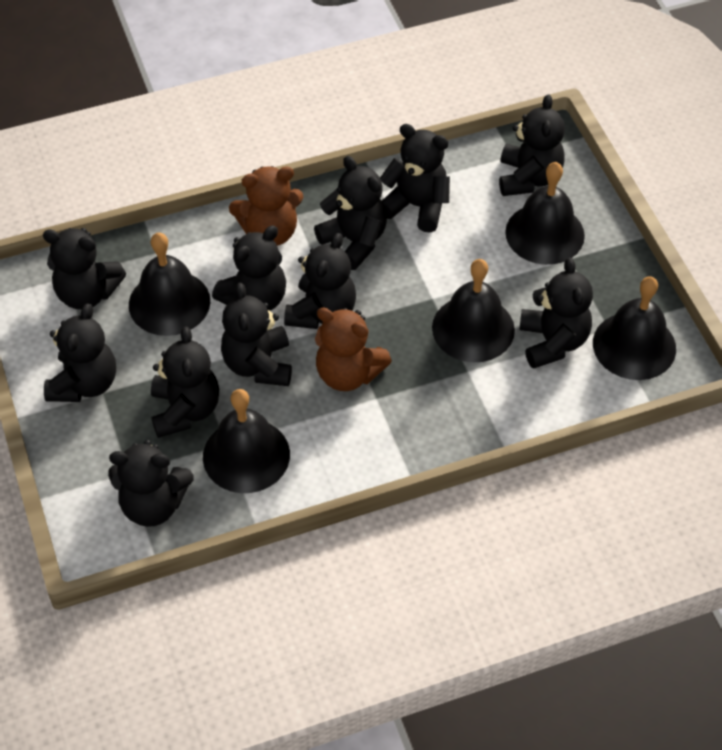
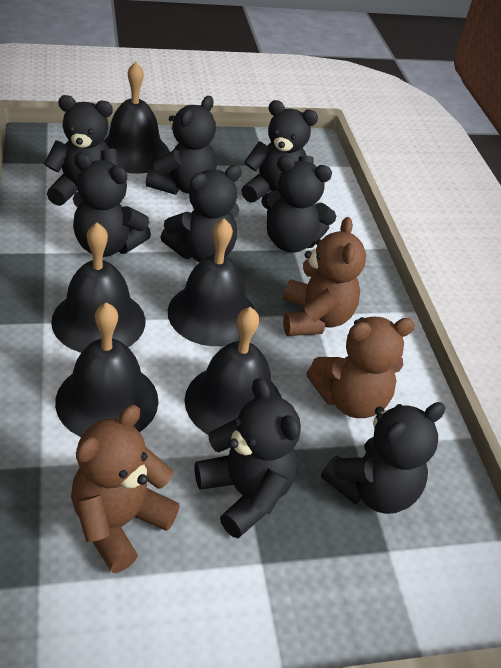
black teddy bear: [43,228,126,309] [44,303,116,402] [108,440,193,527] [151,327,219,438] [212,225,286,311] [221,283,292,386] [284,233,356,329] [314,156,387,270] [380,124,450,233] [499,94,565,196] [519,257,593,369] = 11 -> [44,95,119,206] [73,153,151,257] [146,96,217,195] [160,165,242,262] [195,378,301,538] [241,100,318,203] [261,155,336,253] [321,402,445,514] = 8
brown teddy bear: [229,166,304,246] [315,307,392,391] = 2 -> [71,405,180,573] [283,217,366,336] [307,317,415,418] = 3

